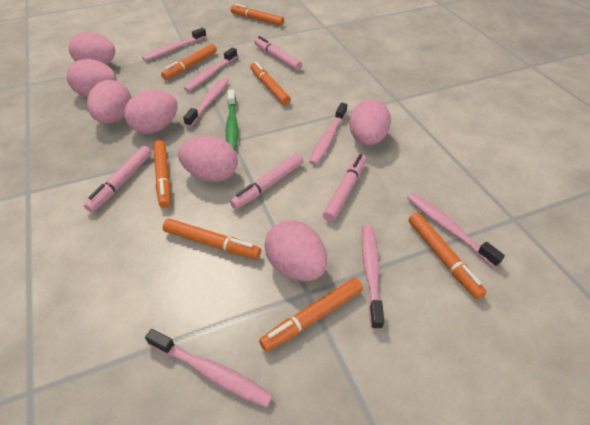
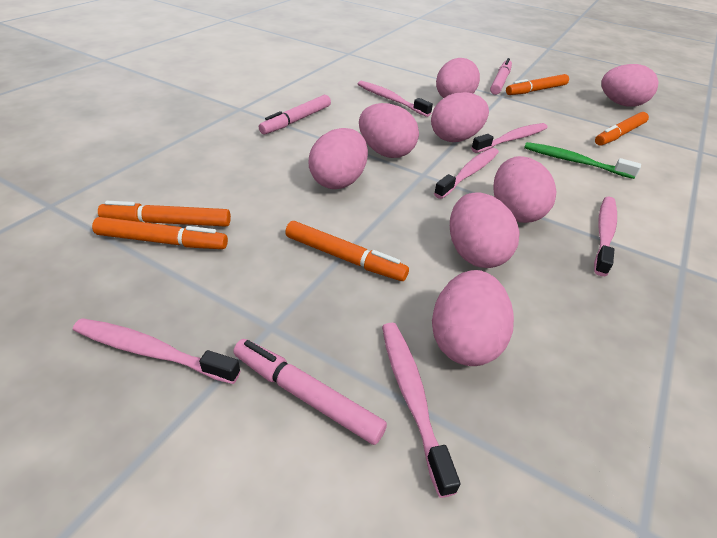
orange marker: [153,140,171,208] [161,44,217,80] [163,219,261,259] [230,4,284,26] [250,62,291,105] [259,278,363,352] [408,213,487,299] = 7 -> [92,217,228,249] [98,201,231,227] [285,221,409,281] [506,74,569,95] [595,112,649,146] = 5
pink egg: [67,59,117,97] [69,32,115,64] [87,80,131,124] [124,90,178,134] [178,136,238,182] [264,220,327,281] [349,99,391,145] = 7 -> [308,128,368,189] [359,103,419,158] [431,92,489,142] [432,270,514,366] [436,58,480,98] [450,192,520,268] [494,156,557,223] [601,64,658,106] = 8
pink marker: [84,146,152,212] [230,153,303,209] [254,36,302,71] [323,154,367,222] = 4 -> [233,339,387,445] [259,95,331,134] [490,58,512,95] = 3
pink toothbrush: [142,28,207,61] [145,329,273,408] [183,78,229,127] [184,47,237,92] [309,103,347,165] [362,225,384,330] [407,193,505,268] = 7 -> [73,318,241,384] [358,81,433,117] [382,323,460,498] [434,148,499,199] [471,123,548,153] [594,197,617,276] = 6

